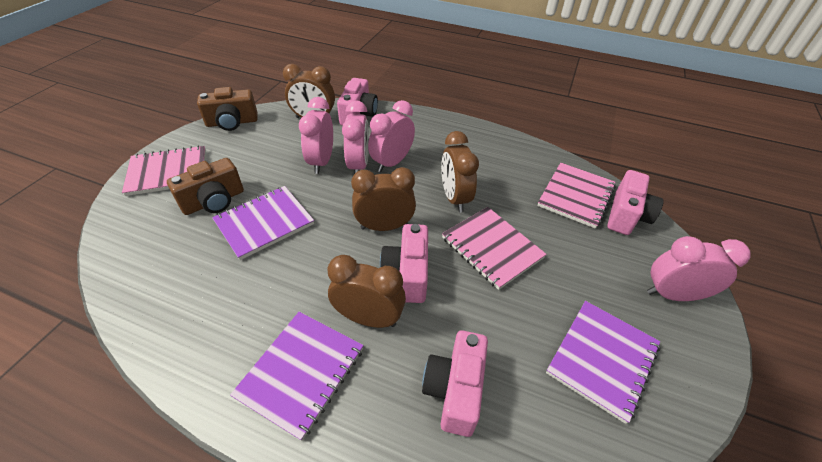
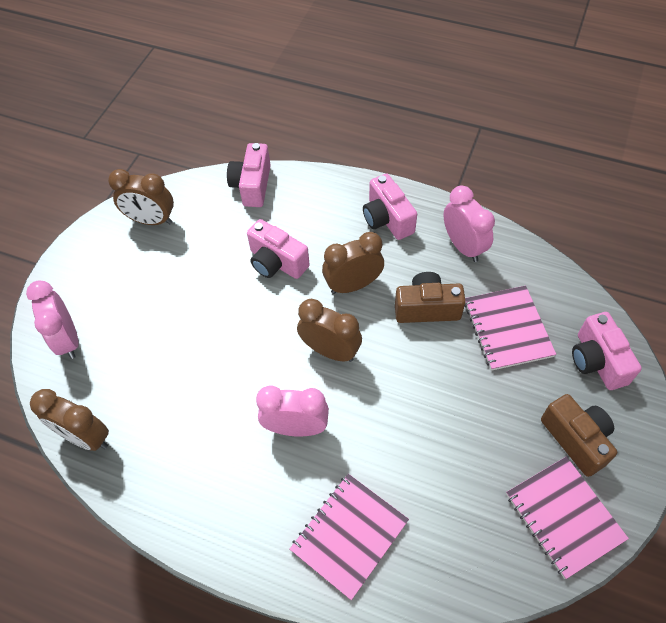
pink clock: [299,97,333,174] [342,100,369,174] [368,100,415,172] [647,236,750,301] = 4 -> [26,280,79,359] [256,386,329,437] [443,186,495,262] = 3
purple notebook: [212,186,314,260] [230,312,364,441] [546,301,660,424] = 3 -> none = 0

